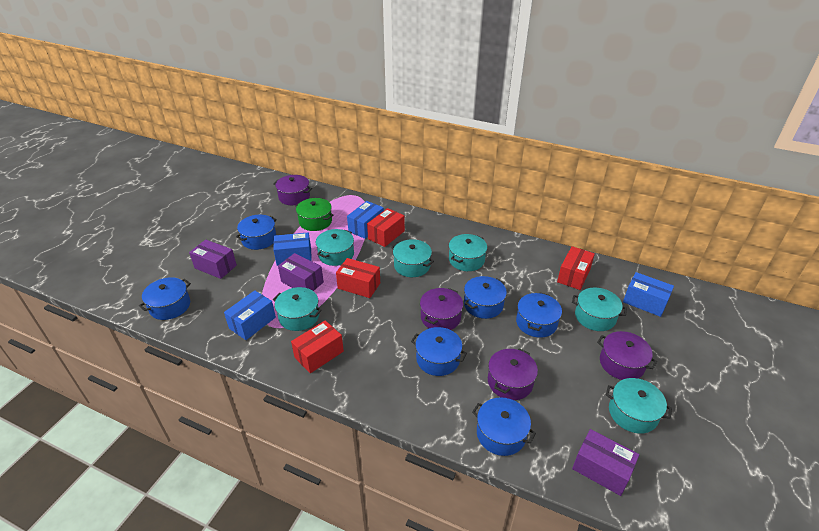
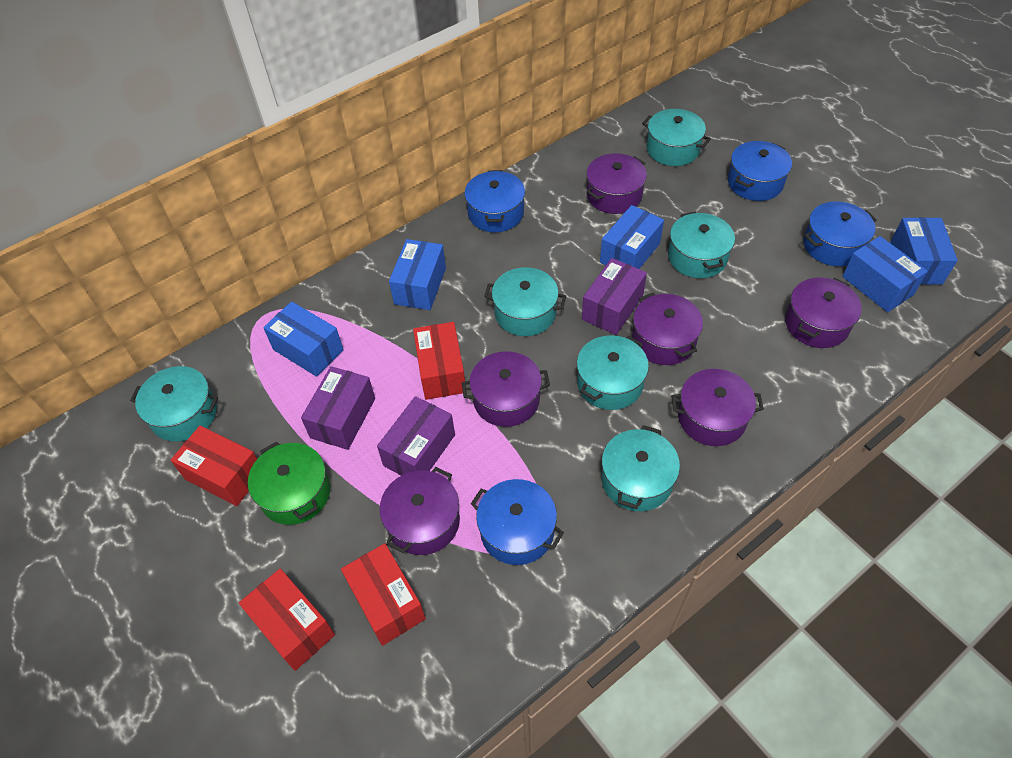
blue box: [224,290,276,340] [273,232,312,266] [347,201,384,239] [623,272,674,317] = 4 -> [263,301,344,377] [389,239,446,310] [600,205,664,269] [842,236,928,312] [890,217,958,285] = 5
blue pot: [139,277,191,320] [236,215,277,250] [411,327,467,376] [464,276,507,319] [472,397,536,456] [516,292,562,338] = 6 -> [465,170,525,232] [471,479,564,565] [728,141,792,201] [804,202,877,266] = 4
purple pot: [273,175,312,205] [420,288,463,330] [488,348,538,400] [597,331,657,380] = 4 -> [379,467,460,555] [462,351,550,427] [586,153,647,214] [632,292,703,365] [671,369,764,446] [785,277,862,348] = 6

